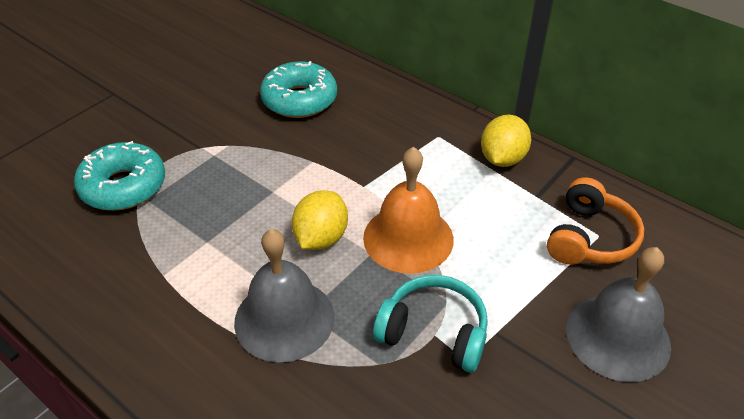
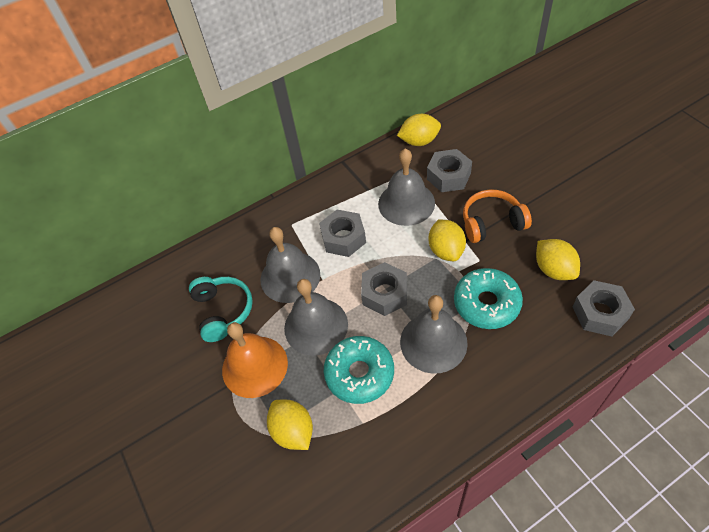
grey bell: [234,229,335,363] [566,247,671,382] = 2 -> [261,227,320,303] [284,279,348,356] [378,149,435,226] [400,295,468,374] = 4
grey nut: none = 0 -> [319,210,366,257] [361,262,407,316] [427,149,472,192] [573,280,635,336] = 4
yellow lemon: [292,190,348,250] [481,115,531,167] = 2 -> [267,400,313,450] [397,114,441,146] [429,219,466,261] [536,239,580,280] = 4

